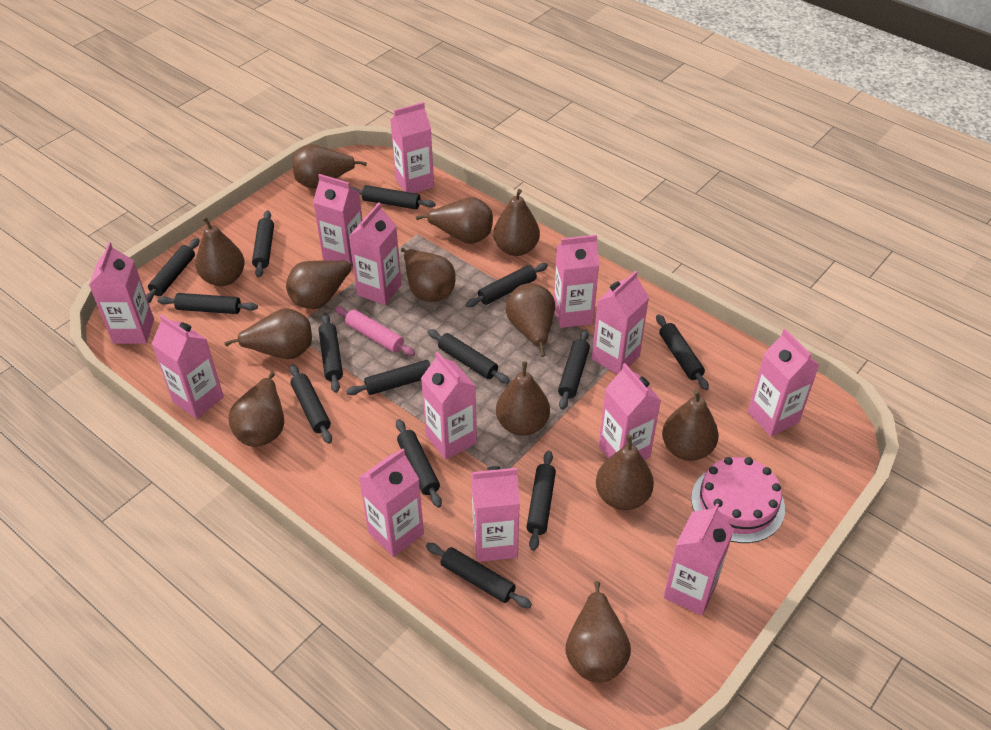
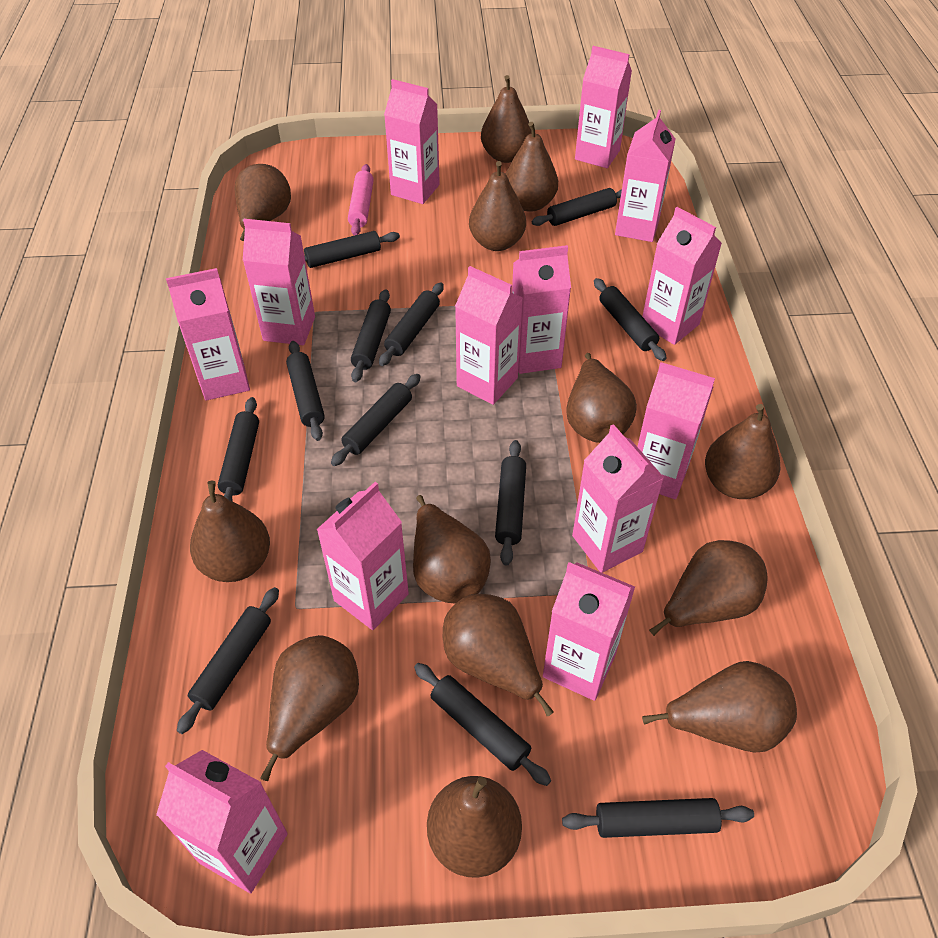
black rolling pin: [146,238,199,303] [157,293,258,314] [252,210,274,278] [290,364,332,444] [319,313,343,393] [346,360,431,395] [350,185,436,209] [396,419,442,508] [426,543,532,608] [428,329,510,384] [466,263,548,307] [526,450,556,551] [558,329,590,410] [656,314,709,390] = 14 -> [177,587,279,734] [218,397,259,502] [286,341,325,441] [304,231,400,268] [331,374,421,466] [351,289,391,382] [379,282,444,366] [414,663,551,786] [495,440,526,566] [532,188,622,226] [562,798,754,838] [594,278,666,361] = 12
pink cake: [691,457,785,543] = 1 -> none = 0

